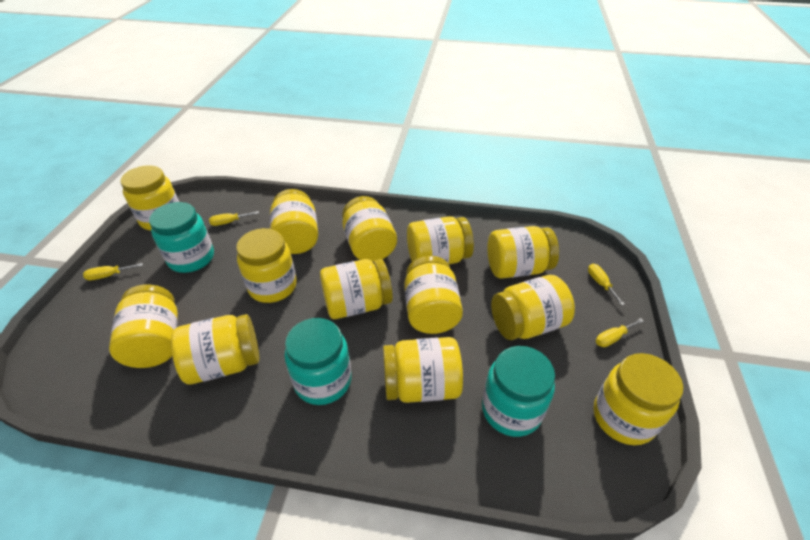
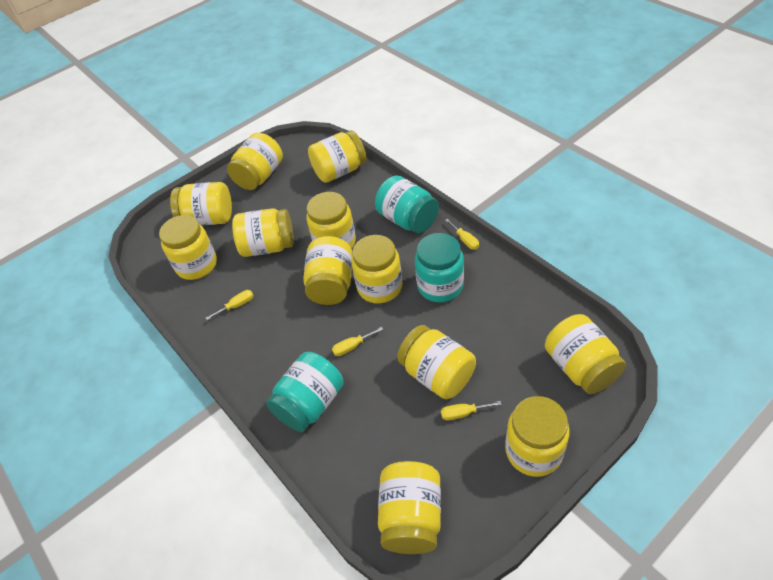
yellow jar: [109,285,178,368] [121,165,179,231] [171,314,259,385] [236,228,297,303] [270,189,318,254] [320,259,393,319] [342,196,397,262] [383,337,463,403] [404,256,463,334] [407,216,474,264] [487,226,559,279] [491,275,575,340] [594,353,683,445] = 13 -> [159,215,217,280] [170,182,232,225] [227,133,283,190] [232,208,294,257] [303,236,353,305] [307,192,356,249] [308,130,366,183] [352,235,403,304] [378,461,441,554] [397,325,476,399] [505,396,570,477] [545,314,626,394] = 12

